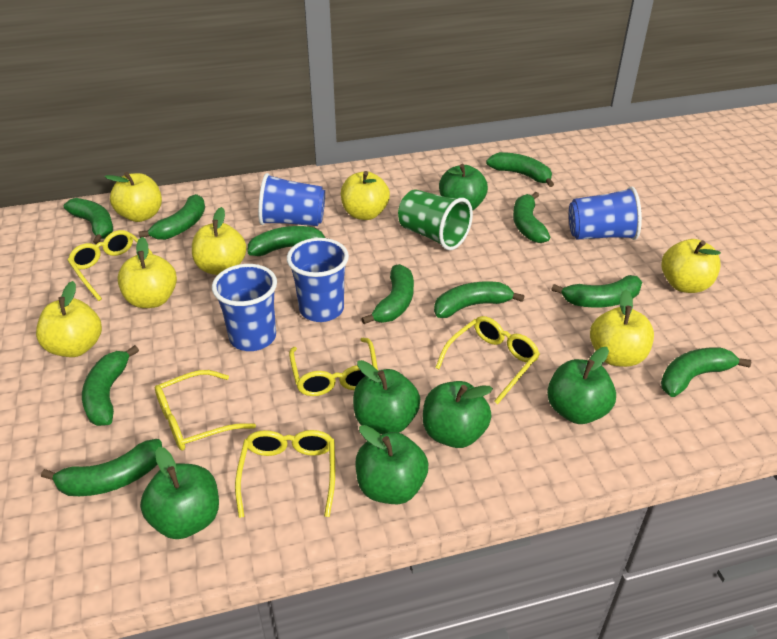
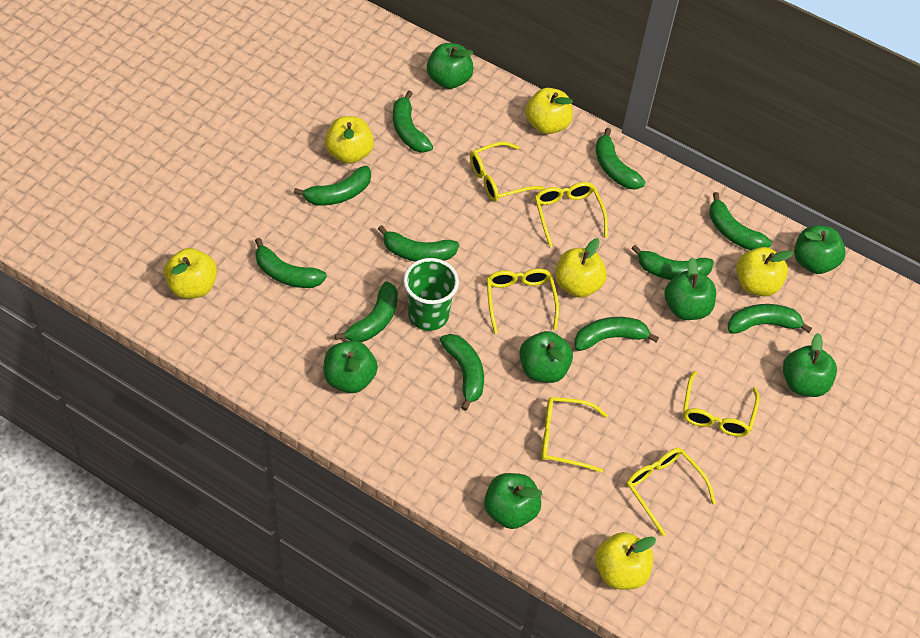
blue cup: [212,264,277,351] [258,173,325,226] [287,238,349,322] [569,187,642,240] = 4 -> none = 0
green apple: [140,447,219,539] [353,360,420,434] [355,425,428,504] [423,381,493,448] [439,164,488,210] [547,347,616,424] = 6 -> [323,340,378,393] [427,43,474,89] [484,473,542,529] [519,331,573,383] [664,258,716,320] [783,333,837,397] [794,225,846,274] = 7
yellow apple: [36,281,102,357] [105,172,162,222] [117,237,177,308] [192,207,247,275] [341,171,390,220] [590,290,654,367] [662,239,721,293] = 7 -> [164,248,217,299] [325,116,374,164] [525,88,573,134] [555,238,607,298] [595,532,656,589] [736,247,793,296] = 6
yellow glasses: [68,230,153,301] [155,370,256,450] [235,430,335,518] [289,338,378,396] [435,316,540,404] = 5 -> [470,142,544,202] [487,269,559,333] [535,182,608,247] [541,397,608,473] [626,448,716,536] [683,371,760,437] = 6

